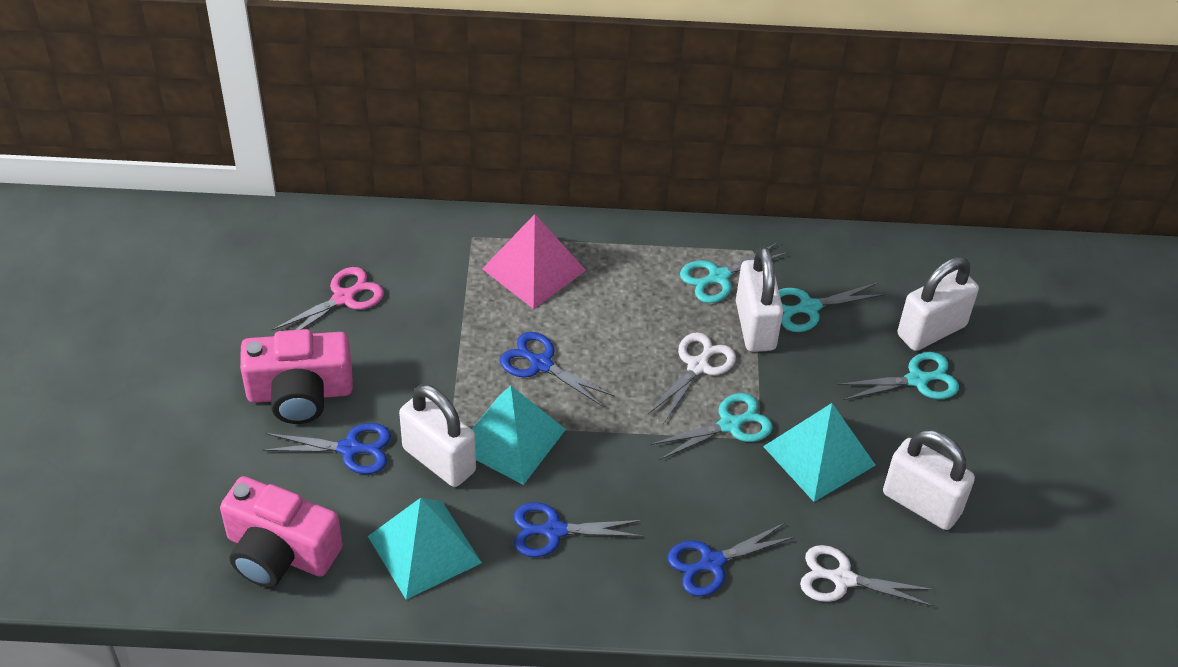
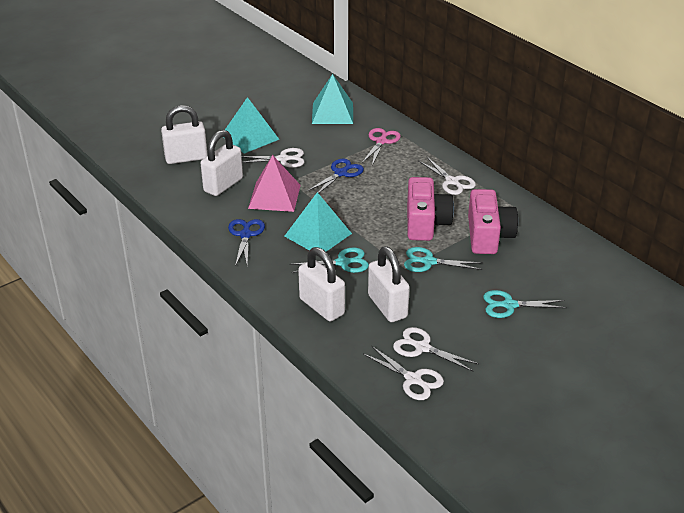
blue scissors: [262,423,391,474] [500,332,614,407] [514,502,644,557] [668,522,796,596] = 4 -> [228,219,265,266] [306,158,364,193] = 2
turquoise scissors: [651,393,773,460] [680,242,789,303] [779,283,886,332] [837,352,959,400] = 4 -> [289,248,369,273] [404,247,482,272] [483,290,567,318] = 3
white scissors: [647,332,736,424] [800,545,935,606] = 2 -> [242,148,304,168] [363,346,444,400] [393,327,479,372] [418,157,476,195] = 4

